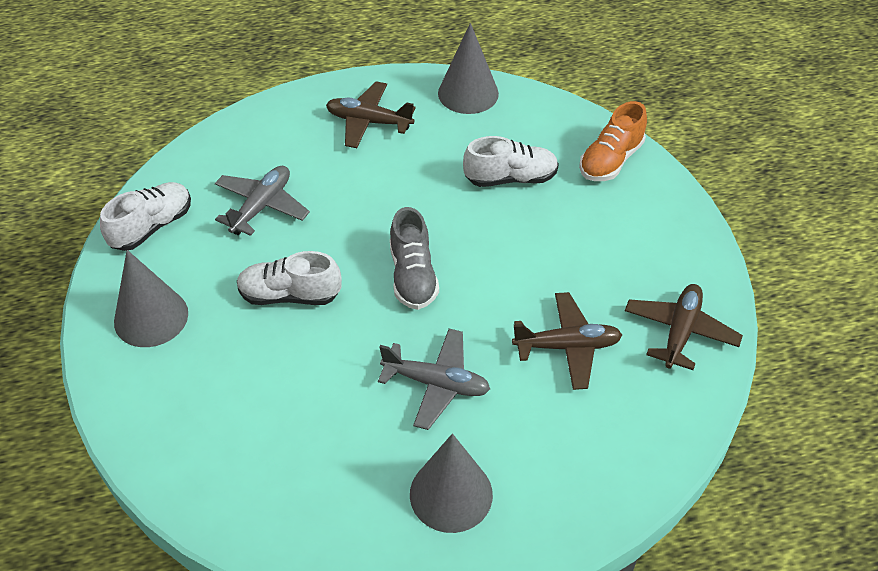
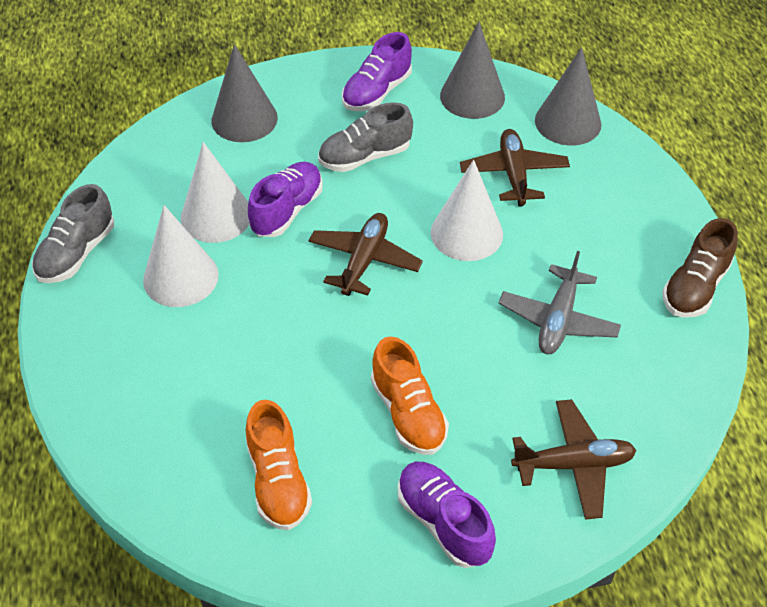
brown shoe: none = 0 -> [662,218,738,318] = 1
grey plane: [215,166,310,236] [378,329,490,430] = 2 -> [499,251,621,354] = 1
grey shoe: [390,207,439,310] = 1 -> [32,184,114,283] [318,102,413,172] = 2
orange shoe: [579,101,647,181] = 1 -> [246,400,312,530] [371,337,449,455] = 2
purple shoe: none = 0 -> [248,162,323,237] [342,32,412,111] [398,462,496,568] = 3
white cone: none = 0 -> [143,205,219,307] [181,142,249,243] [431,160,503,261] = 3
white shoe: [100,182,191,251] [237,251,342,305] [463,136,559,187] = 3 -> none = 0

